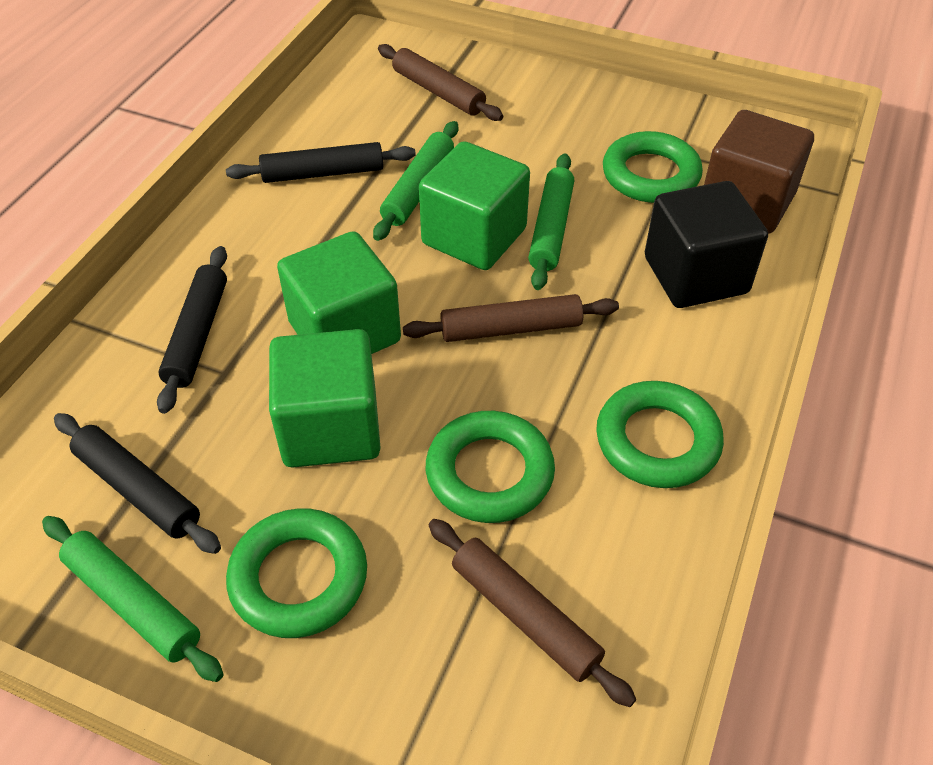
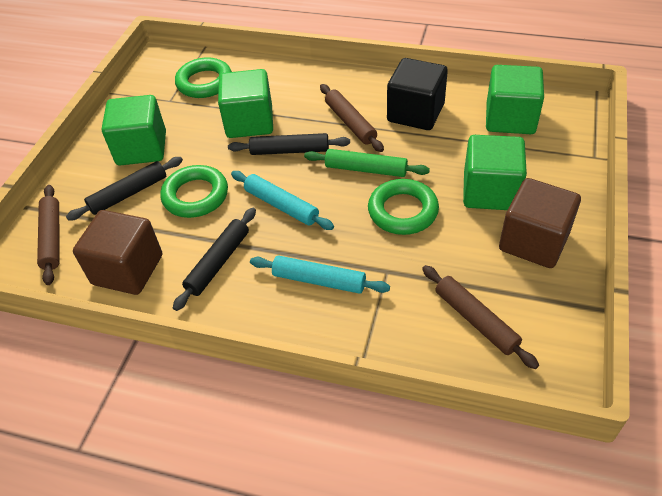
brown cube: [704,110,814,234] = 1 -> [73,210,162,295] [499,178,581,268] = 2
green cube: [269,329,380,468] [277,231,401,354] [419,141,530,270] = 3 -> [102,95,166,165] [218,69,273,138] [463,135,527,210] [486,65,544,134] = 4
green ring: [226,508,367,638] [426,411,555,523] [596,381,724,488] [603,131,703,203] = 4 -> [160,165,228,218] [175,57,232,98] [368,179,439,235] = 3
green rolling pin: [42,516,224,682] [373,121,458,241] [528,154,574,290] = 3 -> [304,149,430,177] = 1
turquoise rolling pin: none = 0 -> [231,171,334,230] [250,256,390,294] = 2

